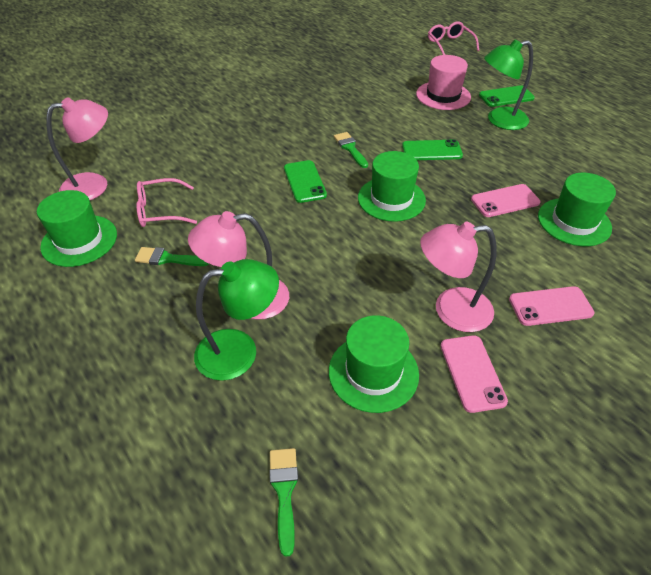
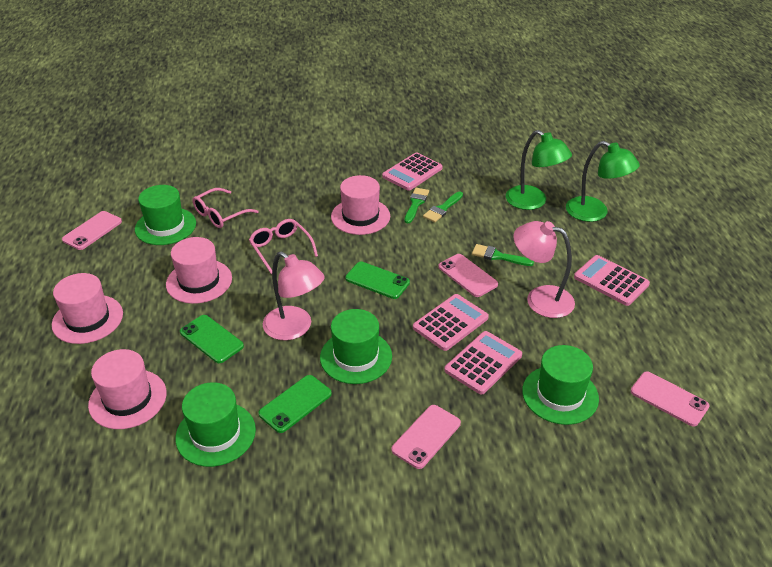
pink calculator: none = 0 -> [382,153,443,191] [413,294,489,351] [444,331,522,395] [574,255,650,306] = 4
pink hat: [416,55,471,110] = 1 -> [52,273,123,344] [88,349,167,429] [166,237,232,304] [331,175,390,235] = 4
pink lamp: [46,97,108,200] [188,211,289,320] [420,222,497,332] = 3 -> [263,251,325,340] [513,221,575,318] = 2
pink phone: [440,335,508,413] [471,184,540,217] [509,286,594,326] = 3 -> [62,211,122,250] [391,405,461,469] [438,254,498,297] [631,371,709,426] = 4

